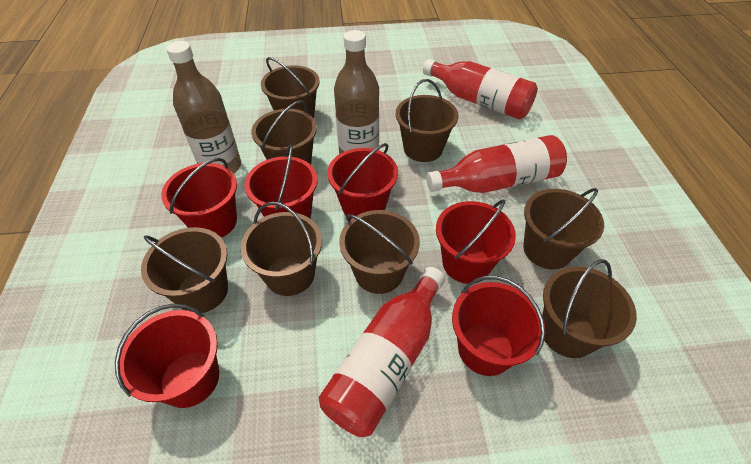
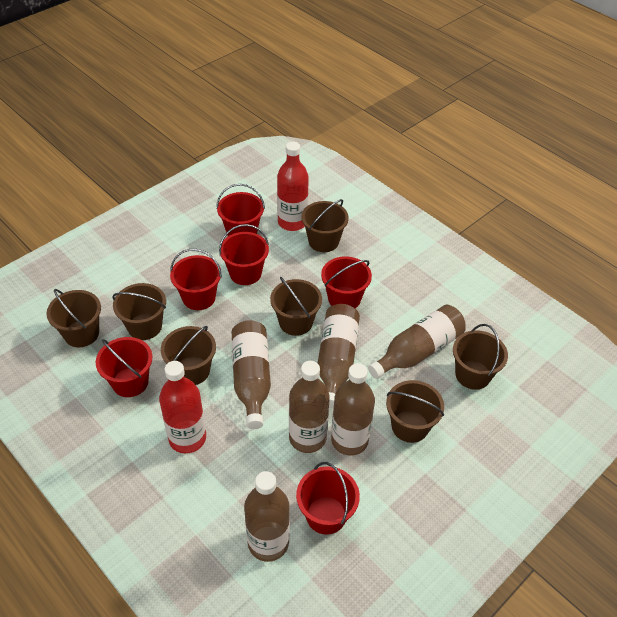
brown bottle: [166,41,241,173] [334,30,379,154] = 2 -> [232,320,271,429] [244,471,290,562] [289,361,330,453] [318,304,360,408] [331,363,375,455] [368,305,466,379] = 6
brown bucket: [141,227,228,313] [241,202,322,296] [251,100,317,165] [261,57,320,118] [339,210,420,294] [396,79,459,162] [523,188,604,270] [542,259,637,358] = 8 -> [47,289,101,347] [112,283,166,340] [161,326,216,385] [270,277,322,336] [301,199,349,252] [386,380,444,443] [453,324,508,390] = 7
red bottle: [319,267,445,437] [423,59,538,120] [426,135,567,193] = 3 -> [159,361,206,453] [277,142,309,231] = 2

